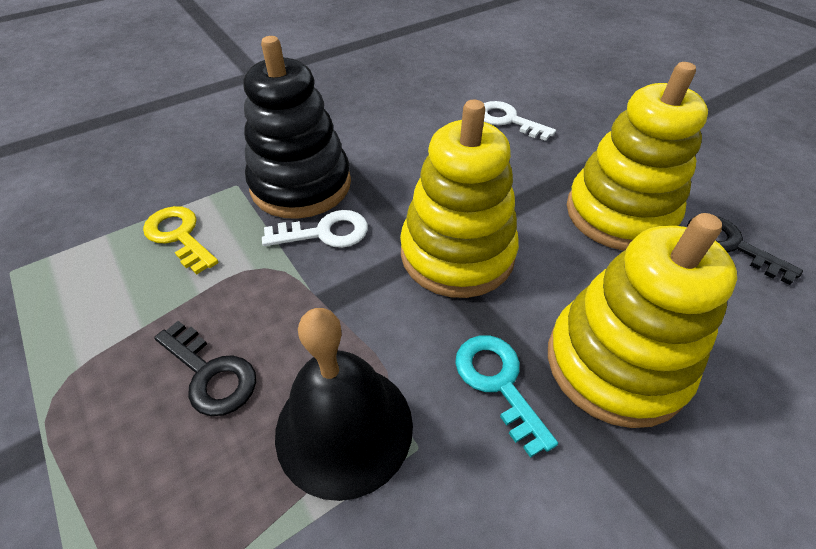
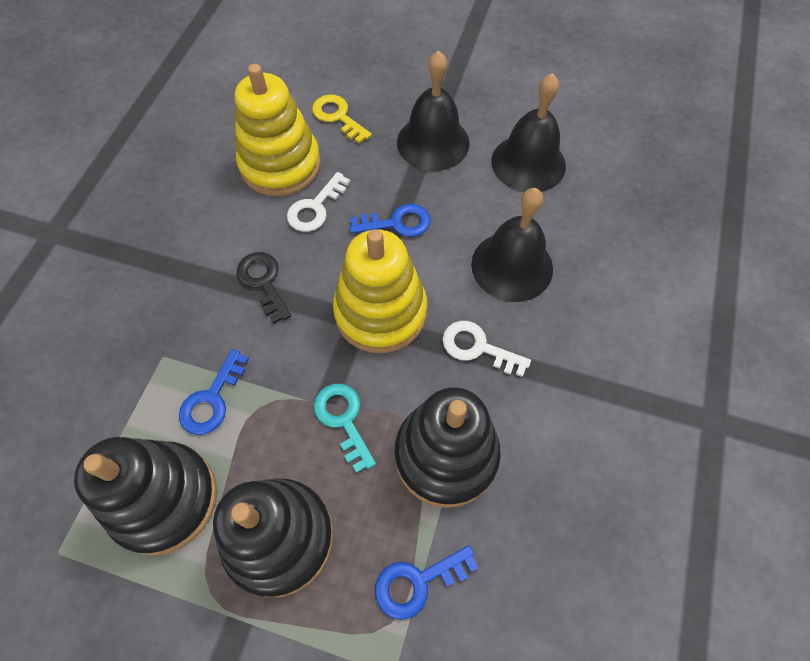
black bell: [275,308,413,501] = 1 -> [397,51,470,171] [471,188,553,302] [491,73,566,192] = 3
black key: [154,321,256,416] [687,216,803,285] = 2 -> [237,252,291,323] = 1
black stacking toy: [244,36,351,219] = 1 -> [74,437,217,555] [213,478,333,597] [395,387,501,508] = 3
blue key: none = 0 -> [179,349,249,435] [349,204,431,237] [375,545,478,620] = 3
yellow stacking toy: [400,100,519,298] [548,213,737,428] [567,62,708,251] = 3 -> [235,64,321,196] [333,229,427,353] = 2

